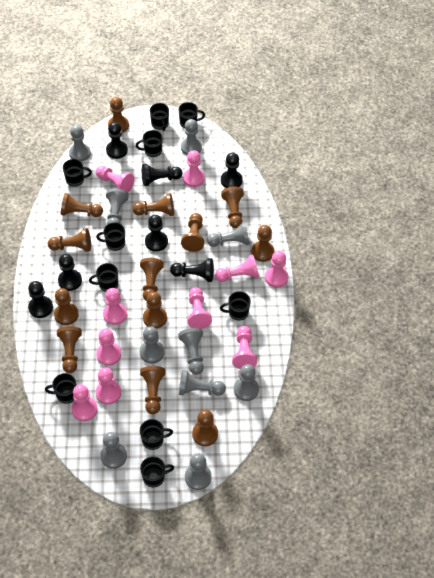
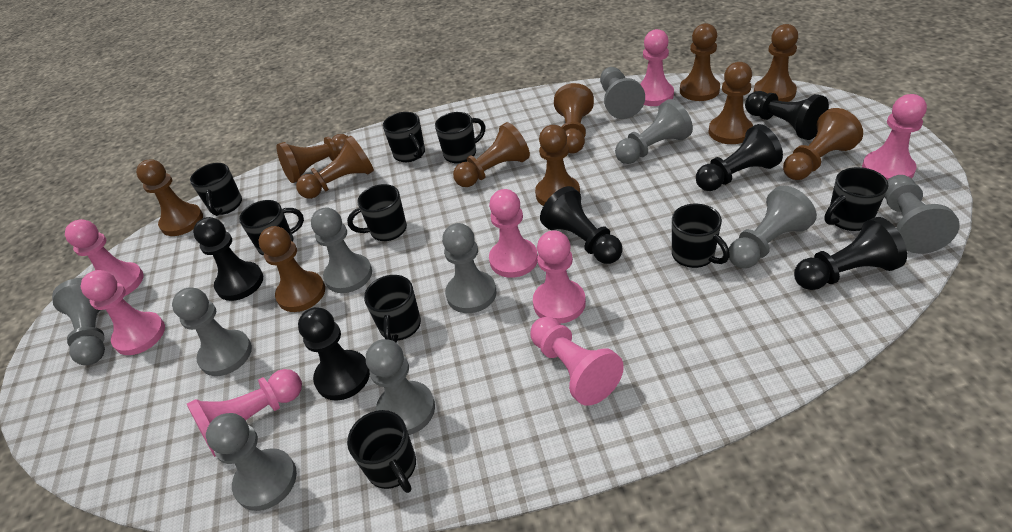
black mug: [45,373,76,404] [63,159,92,187] [89,263,118,292] [96,222,125,251] [136,130,163,157] [140,419,173,450] [140,456,174,487] [150,103,169,131] [179,102,205,128] [220,291,251,320] = 10 -> [190,163,242,216] [239,200,304,256] [347,184,407,241] [347,410,416,493] [364,275,421,343] [383,112,425,162] [435,112,486,164] [672,204,730,268] [824,167,888,231] = 9
black pawn: [28,281,53,318] [58,254,82,291] [106,122,128,159] [142,164,182,186] [145,215,168,252] [170,258,214,282] [221,153,243,188] = 7 -> [193,217,263,301] [298,307,370,401] [540,186,623,264] [696,124,783,191] [745,91,829,140] [794,217,907,290] = 6
brown pawn: [48,228,91,252] [54,288,79,325] [57,326,82,373] [61,193,103,217] [108,97,129,133] [132,193,174,216] [140,258,164,301] [140,366,166,414] [143,292,167,329] [181,213,204,252] [192,410,218,446] [221,187,244,228] [251,225,275,262] = 13 -> [136,159,203,236] [259,226,325,312] [276,134,348,183] [296,136,374,199] [453,122,530,187] [535,125,580,206] [554,83,594,154] [680,23,720,101] [709,62,753,144] [754,24,798,102] [783,108,863,180] = 11
pink pawn: [71,384,98,421] [96,166,134,193] [96,329,121,366] [96,368,121,405] [103,288,127,325] [183,150,205,187] [187,287,212,329] [215,255,259,282] [232,326,257,369] [265,251,288,288] = 10 -> [65,219,144,296] [81,270,165,355] [187,369,302,457] [489,189,538,278] [530,317,624,406] [533,230,586,323] [640,29,674,106] [862,94,927,180] = 8

